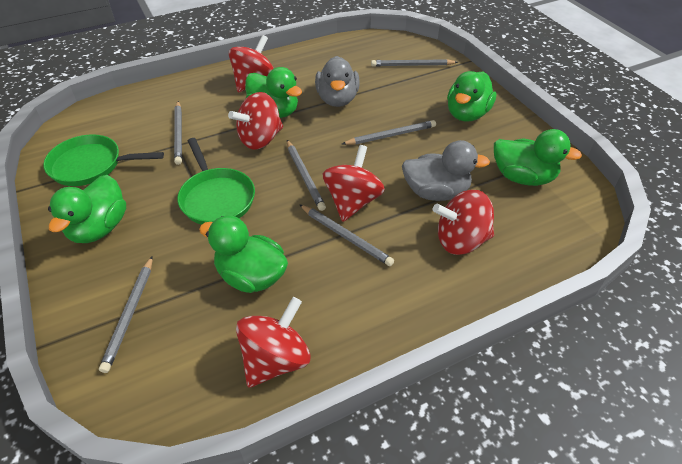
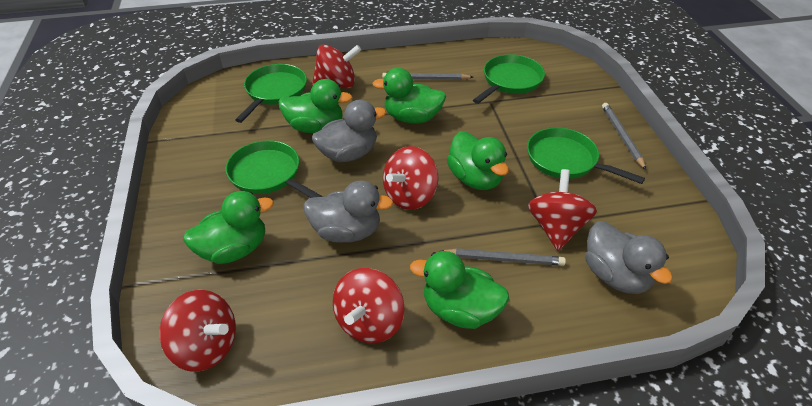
green pan: [43,134,164,186] [177,138,255,225] = 2 -> [226,140,323,198] [235,64,307,123] [473,54,545,104] [527,128,645,184] = 4
grey duck: [315,56,360,107] [402,140,490,201] = 2 -> [303,181,393,243] [312,100,386,162] [585,221,673,294] = 3
grey pencil: [99,256,153,373] [174,101,182,165] [287,140,326,211] [299,204,394,266] [342,120,436,145] [371,59,458,67] = 6 -> [382,73,473,80] [439,248,566,266] [602,103,646,170] = 3

